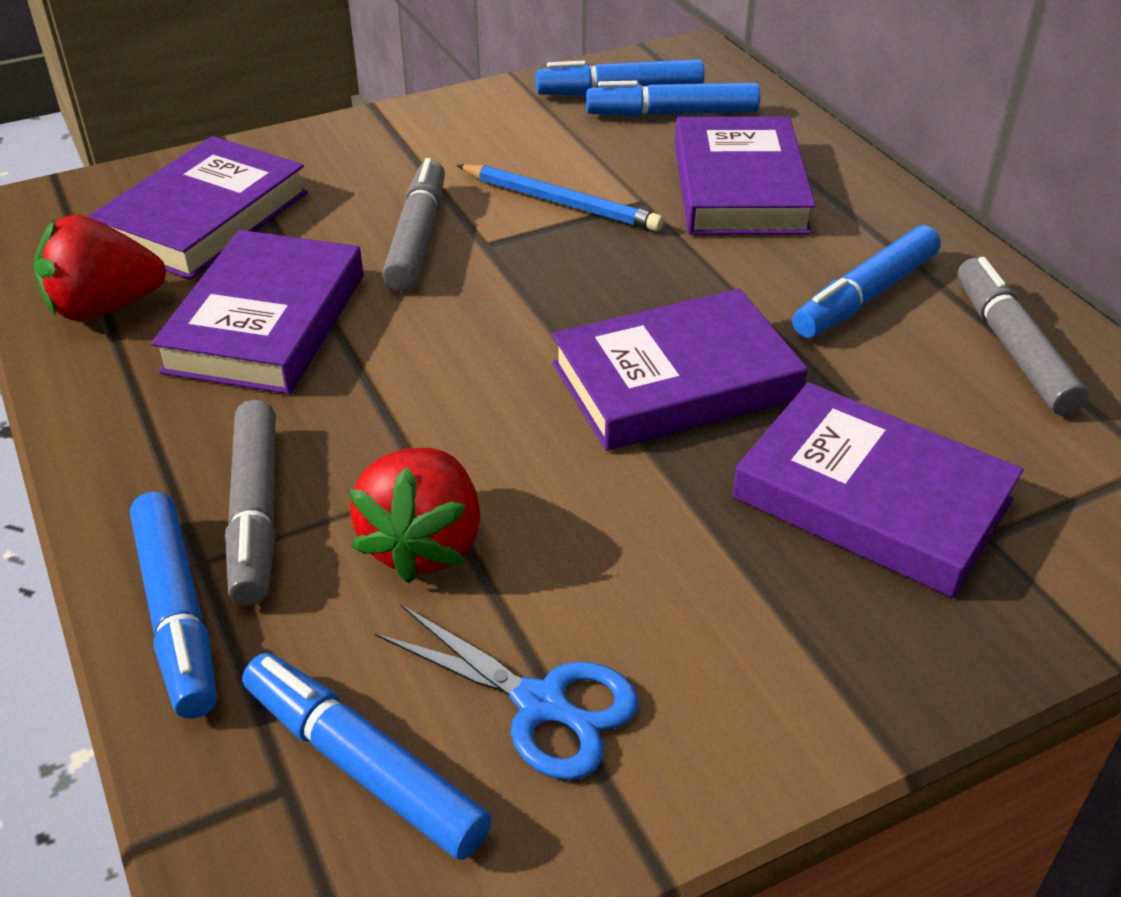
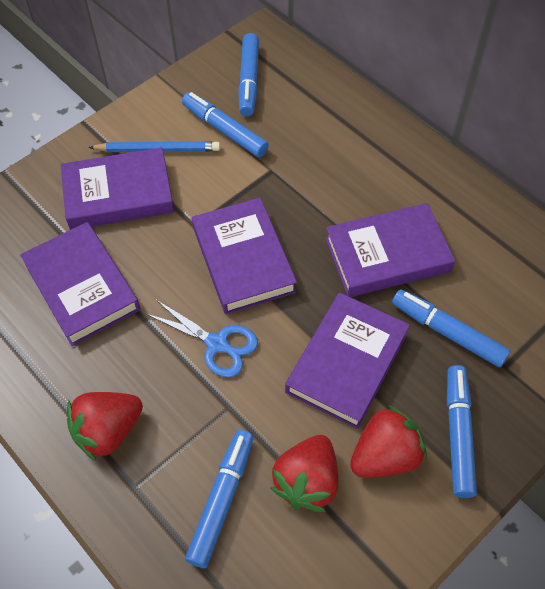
grey marker: [225,400,276,605] [382,158,445,291] [958,257,1088,415] = 3 -> none = 0
red strawberry: [34,215,166,321] [349,448,480,583] = 2 -> [67,392,143,461] [270,435,338,512] [350,405,427,478] = 3

